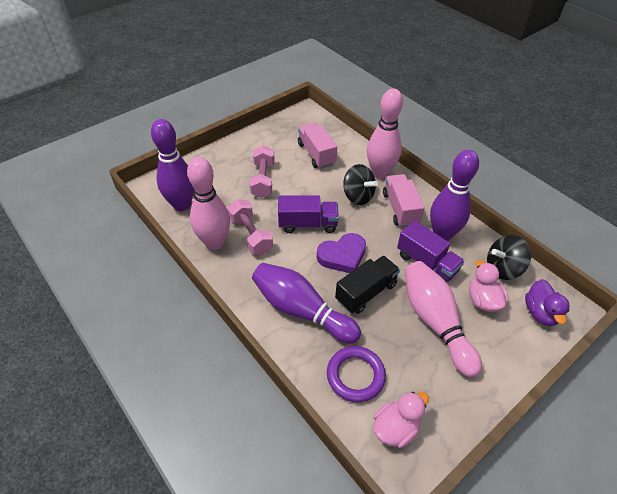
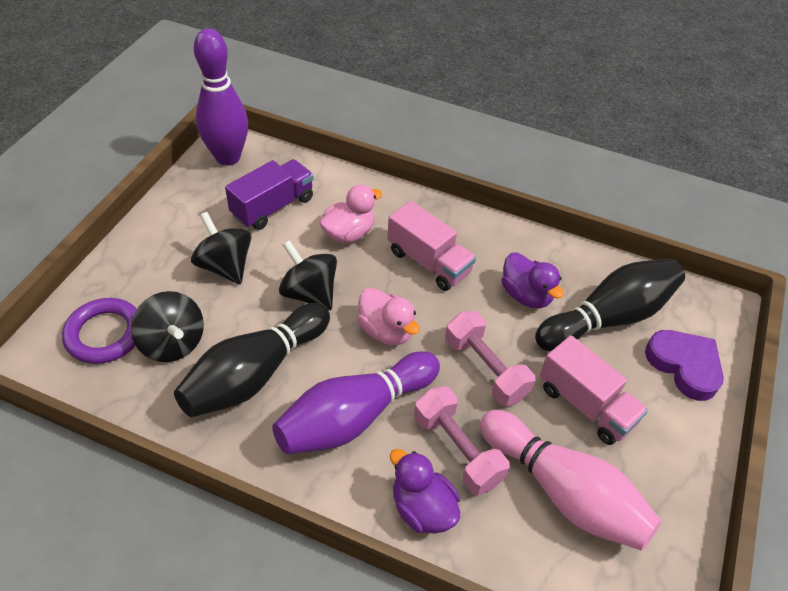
black bowling pin: none = 0 -> [174,303,330,417] [535,258,685,351] = 2
black spinning top: [343,164,378,205] [487,235,531,280] = 2 -> [131,291,204,362] [191,212,252,284] [279,240,337,310] = 3
black truck: [335,256,400,314] = 1 -> none = 0
pink bowling pin: [187,157,230,250] [367,88,403,179] [405,261,482,377] = 3 -> [480,410,661,551] = 1
purple bowling pin: [151,119,194,211] [252,263,361,344] [430,150,479,241] = 3 -> [194,28,248,166] [272,351,440,455] = 2
purple duck: [525,279,570,326] = 1 -> [390,449,460,534] [502,252,564,308] = 2
purple truck: [278,195,339,233] [397,220,465,282] = 2 -> [225,159,313,230] = 1

